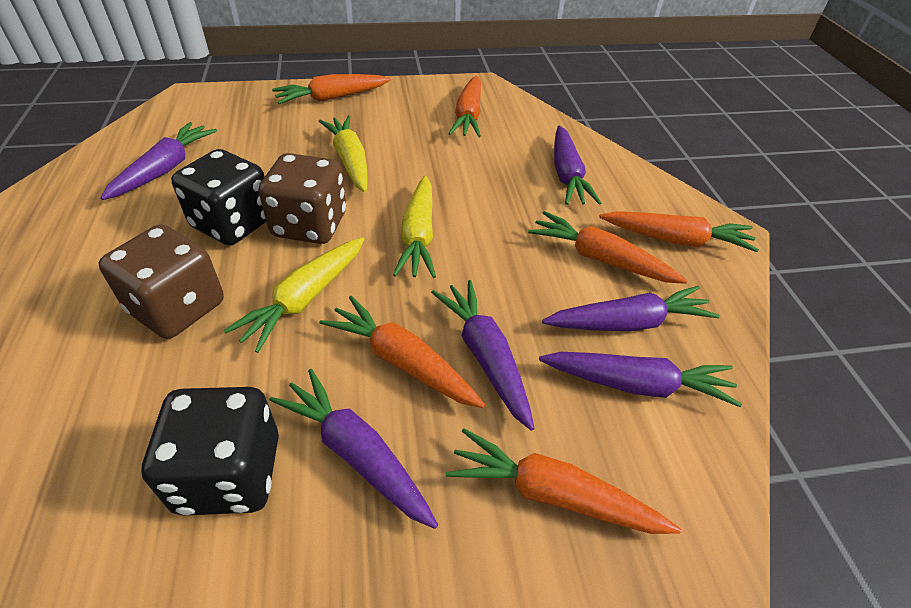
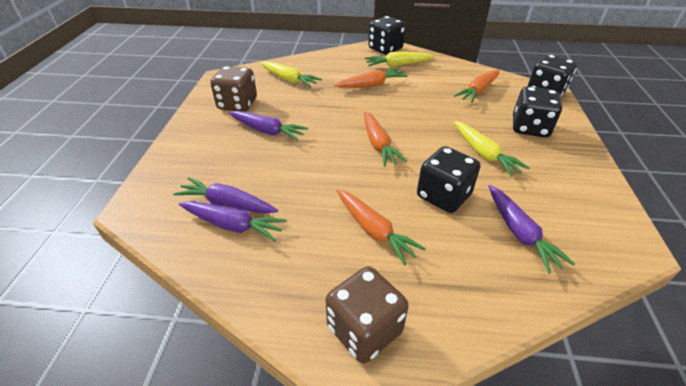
black dice: [141,387,279,516] [171,149,266,245] = 2 -> [368,16,405,55] [417,146,480,213] [513,87,562,138] [527,54,577,97] = 4
orange carrot: [272,74,391,104] [319,296,485,408] [446,428,681,534] [448,75,481,137] [528,211,688,284] [599,211,759,252] = 6 -> [334,68,408,88] [336,189,426,266] [364,111,407,167] [454,70,500,103] = 4
purple carrot: [100,122,217,200] [270,369,438,529] [431,280,535,431] [539,352,742,407] [542,286,720,331] [554,126,601,205] = 6 -> [173,177,278,214] [179,201,287,242] [228,111,308,141] [488,185,575,273] = 4

